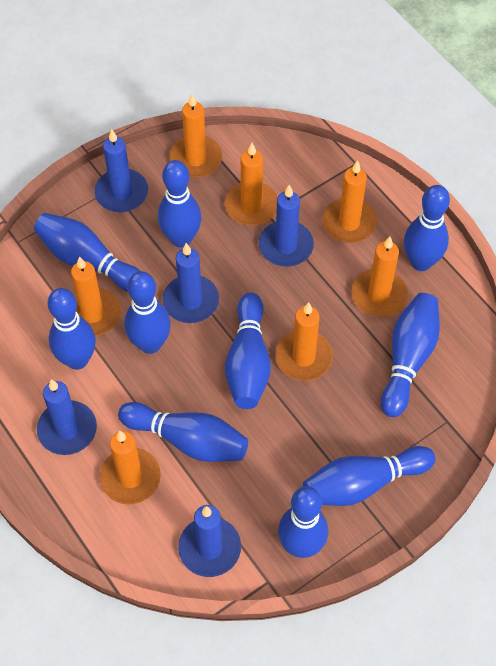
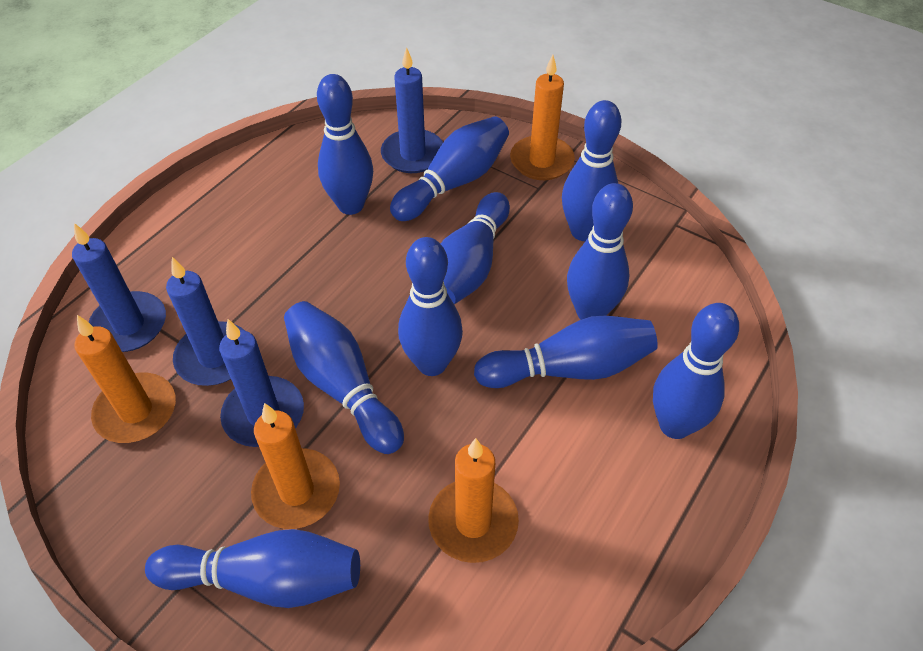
blue candle: [37,379,97,455] [94,129,148,212] [163,243,219,323] [178,505,241,577] [259,185,314,267] = 5 -> [72,223,166,352] [166,257,245,386] [219,319,304,447] [381,47,443,173] = 4
orange candle: [71,256,121,336] [100,431,161,505] [169,94,222,178] [225,143,278,226] [275,302,333,381] [322,160,377,243] [351,237,408,317] = 7 -> [75,315,176,443] [251,403,340,529] [428,438,519,563] [510,55,575,180] = 4

